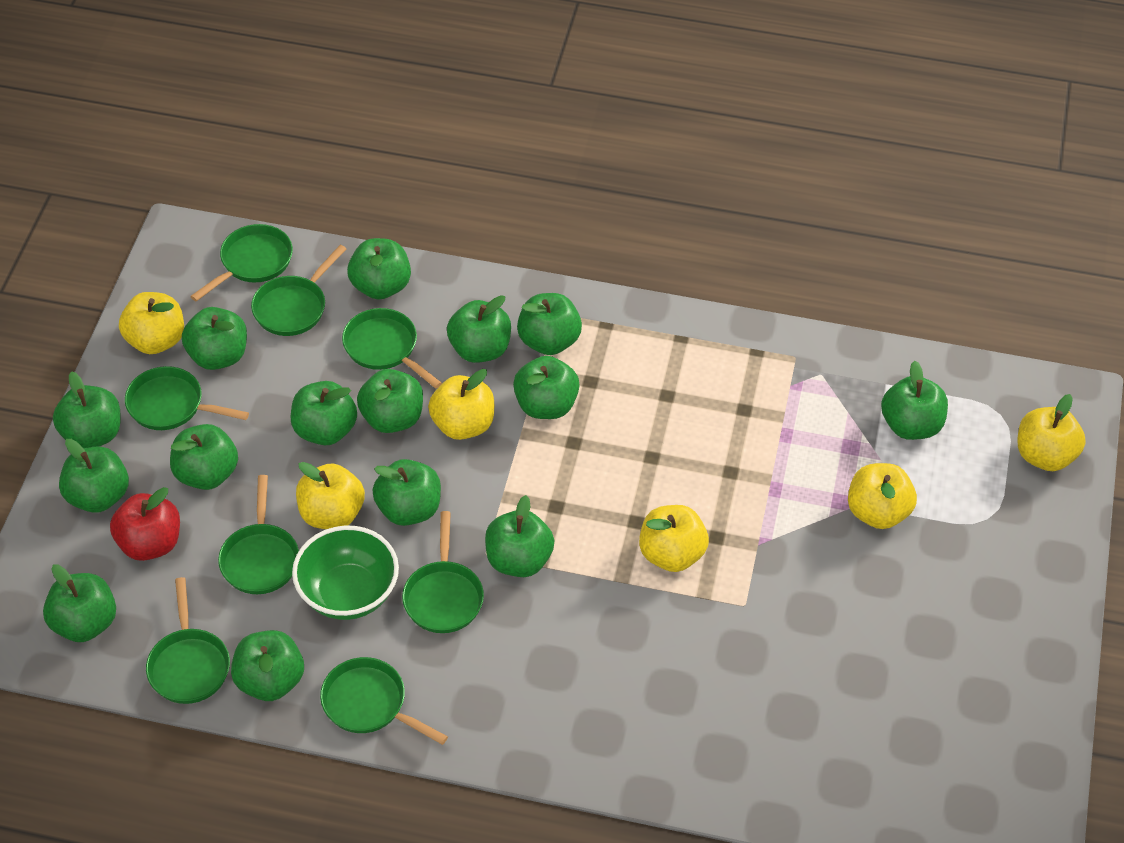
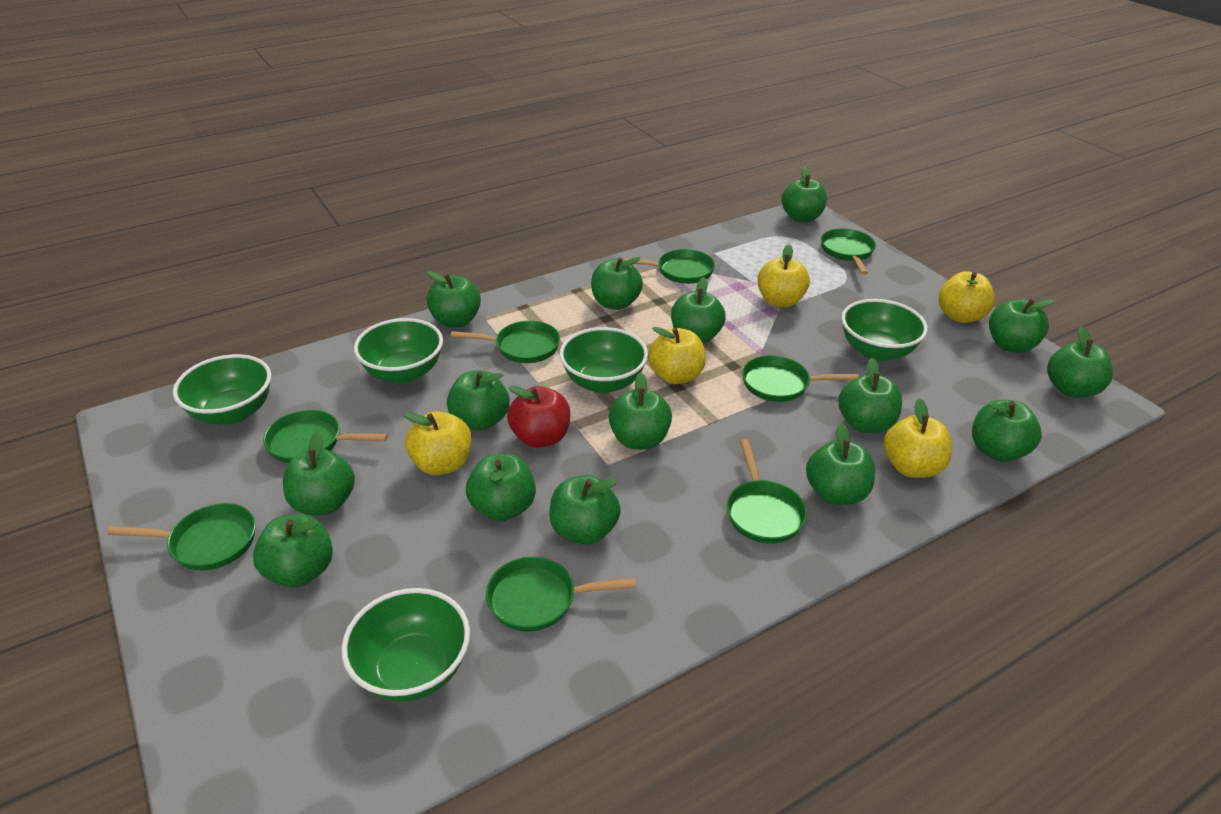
green bowl: [292,526,399,620] = 1 -> [173,354,271,424] [341,588,470,702] [354,318,443,383] [560,327,648,393] [841,299,928,361] = 5
yellow apple: [119,292,184,354] [296,462,365,529] [428,369,494,440] [639,505,709,572] [848,463,917,529] [1017,394,1086,471] = 6 -> [404,411,472,475] [648,327,706,384] [757,244,810,307] [884,398,952,478] [939,271,995,323] = 5

